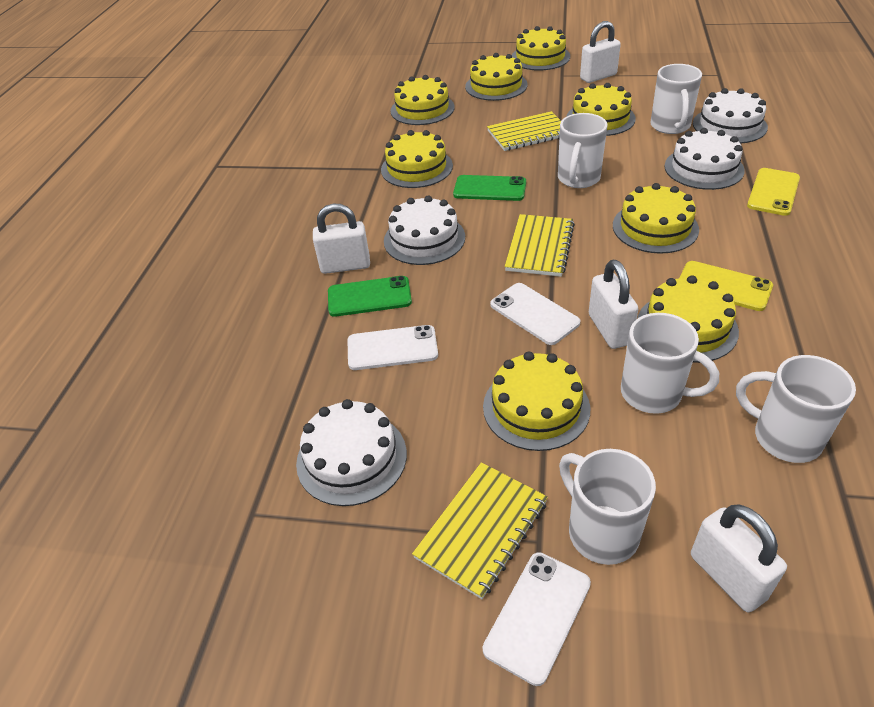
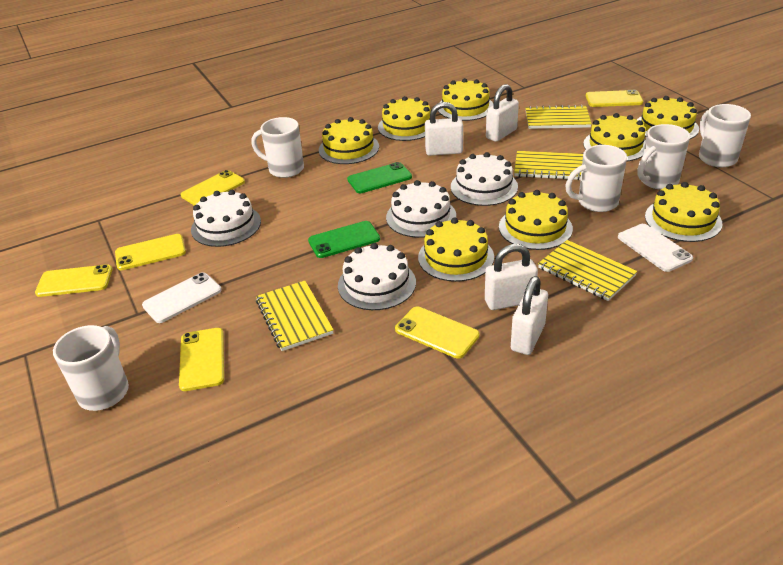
white phone: [347,325,438,370] [483,552,591,686] [490,283,581,345] = 3 -> [142,272,222,323] [618,224,693,272] = 2
yellow notebook: [412,462,548,599] [487,111,561,151] [505,214,575,277] = 3 -> [256,281,334,351] [514,151,583,180] [525,105,592,129] [538,240,637,301] = 4
yellow phone: [679,261,773,311] [747,168,800,216] = 2 -> [35,264,112,297] [115,234,186,270] [179,328,224,391] [181,170,245,206] [395,306,480,359] [586,90,643,107] = 6

